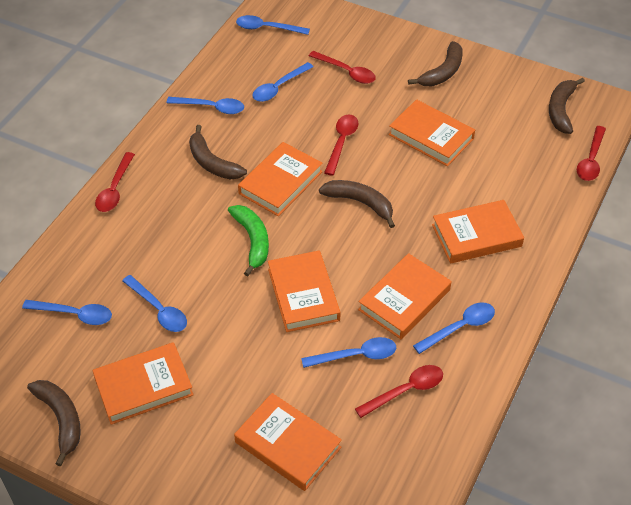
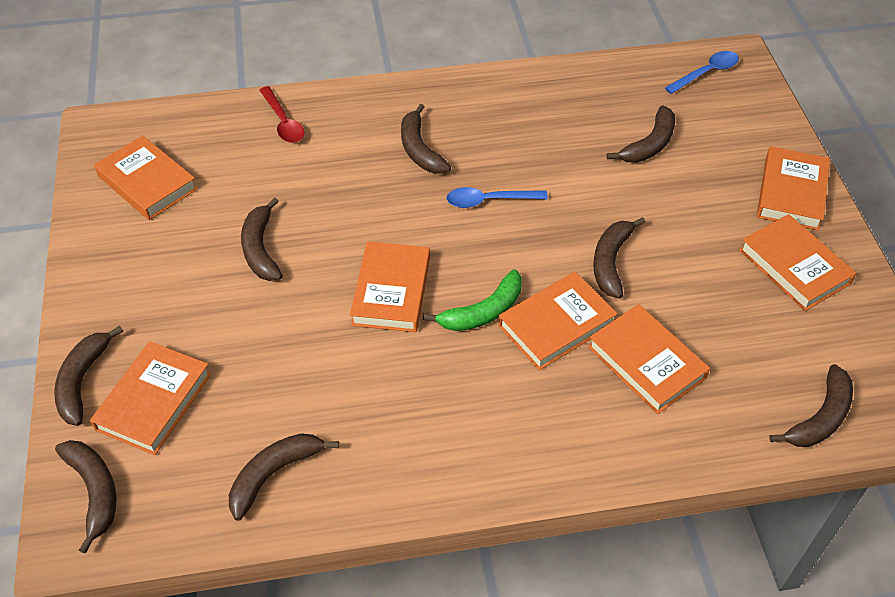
blue spoon: [22,300,112,325] [122,275,187,332] [166,97,244,114] [236,15,310,35] [252,62,313,102] [301,337,396,368] [413,302,495,354] = 7 -> [447,187,548,208] [665,51,739,94] = 2
brown banana: [27,380,81,466] [189,125,247,180] [319,180,395,228] [408,41,463,86] [549,78,585,134] = 5 -> [54,326,123,426] [55,440,117,554] [229,433,339,521] [241,197,283,281] [401,104,451,174] [593,217,645,298] [606,105,675,163] [769,364,853,447] = 8
red spoon: [95,152,135,212] [309,51,376,84] [324,115,359,176] [355,365,443,418] [577,126,606,181] = 5 -> [259,86,305,143] = 1

